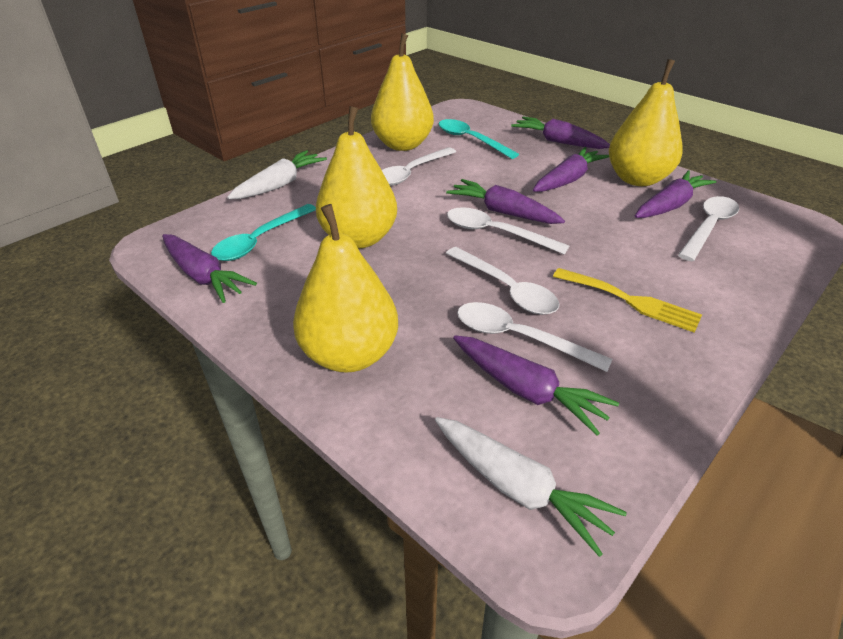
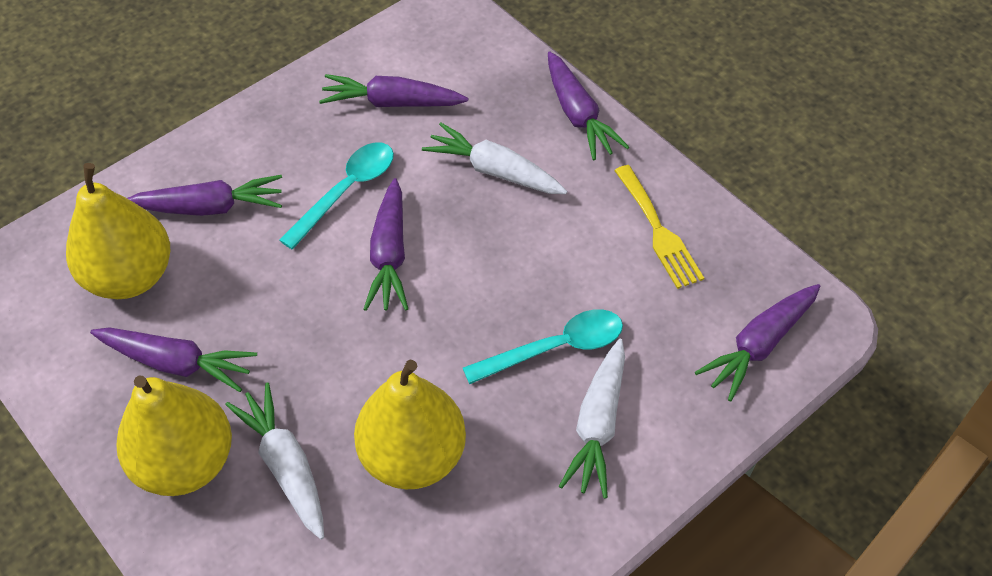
white carrot: [227,150,327,199] [435,417,627,557] = 2 -> [225,382,324,539] [422,123,568,194] [559,339,625,499] = 3
white spoon: [382,147,456,186] [446,247,559,315] [447,207,569,255] [457,302,612,372] [678,196,739,261] = 5 -> none = 0
yellow pear: [293,204,398,373] [316,106,397,249] [371,33,434,151] [609,59,683,186] = 4 -> [66,163,170,299] [116,376,232,496] [354,360,466,489] = 3

